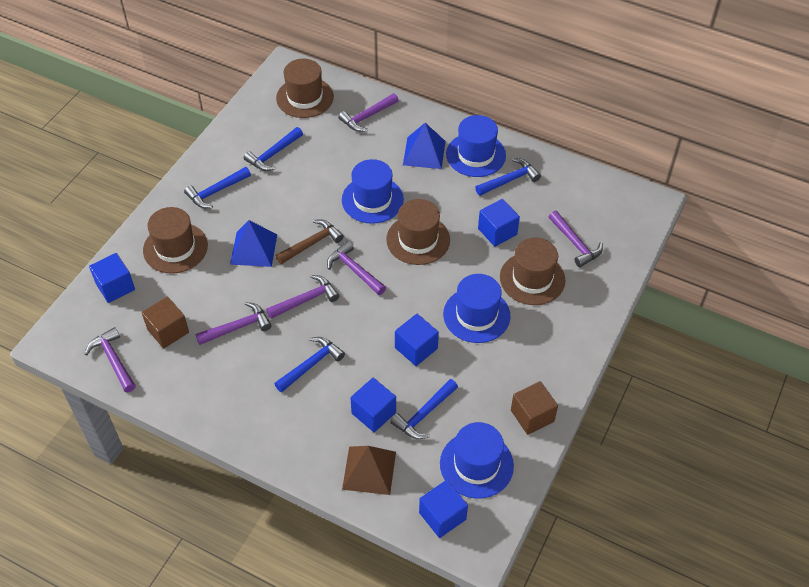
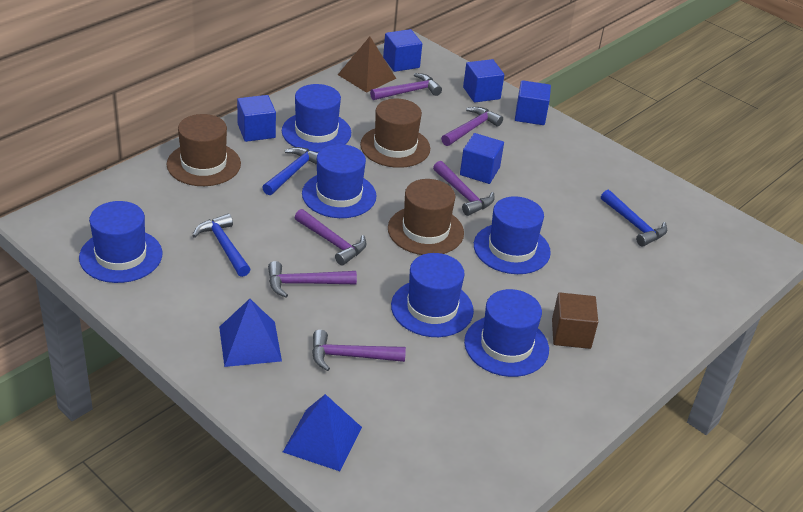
blue hammer: [184,167,251,208] [244,127,303,171] [274,337,345,392] [390,379,458,439] [475,158,541,196] = 5 -> [193,214,251,277] [262,147,318,195] [601,190,667,247] = 3
blue hat: [342,159,404,224] [440,422,514,499] [443,274,510,343] [446,115,506,177] = 4 -> [79,201,162,283] [282,84,351,152] [302,144,377,218] [391,253,474,337] [464,289,549,377] [474,196,551,274] = 6
brown cube: [142,297,189,348] [511,381,558,435] = 2 -> [552,292,598,349] = 1
brown hammer: [276,219,344,264] = 1 -> none = 0
brown hat: [143,207,208,274] [276,59,334,118] [386,199,450,265] [500,238,565,305] = 4 -> [167,114,241,186] [360,99,430,168] [388,179,464,255] = 3

